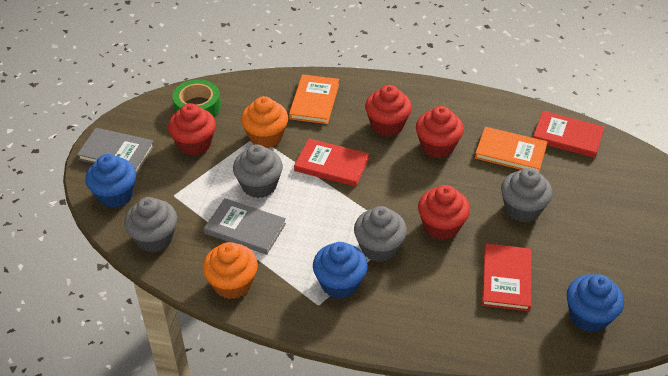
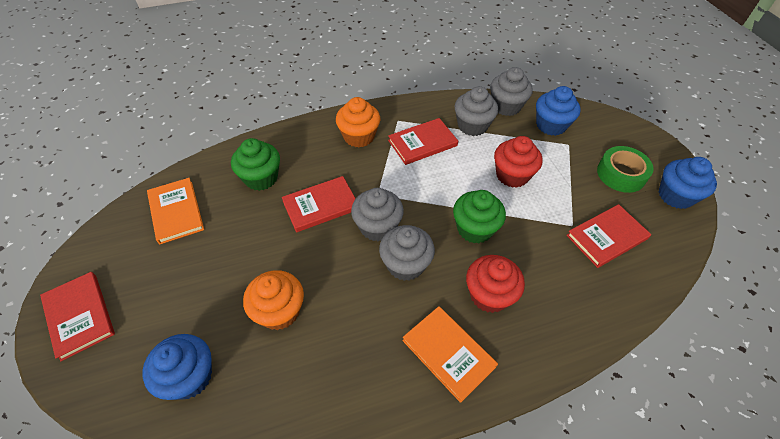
green cupcake: none = 0 -> [231,138,280,191] [453,190,506,243] = 2
grey book: [77,128,155,173] [204,198,286,255] = 2 -> none = 0
red book: [294,139,369,187] [482,244,531,311] [533,111,605,158] = 3 -> [40,272,115,361] [282,176,356,232] [388,118,458,165] [566,204,651,268] = 4
red cupcake: [168,103,216,156] [365,85,412,136] [416,106,464,158] [418,185,470,240] = 4 -> [466,255,525,313] [494,136,542,188] = 2

